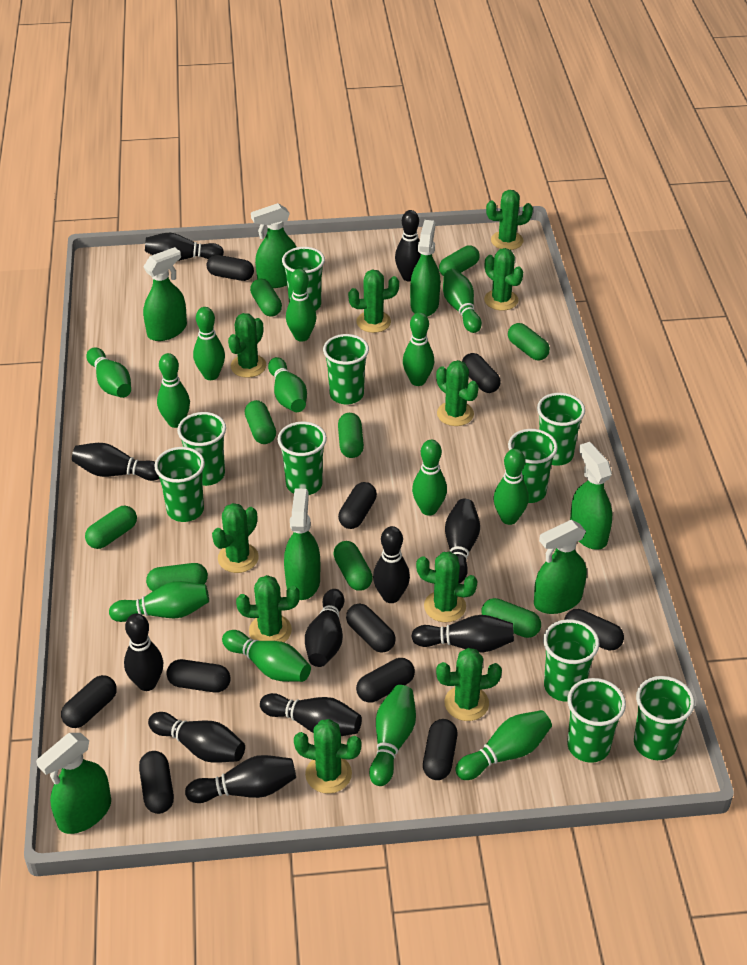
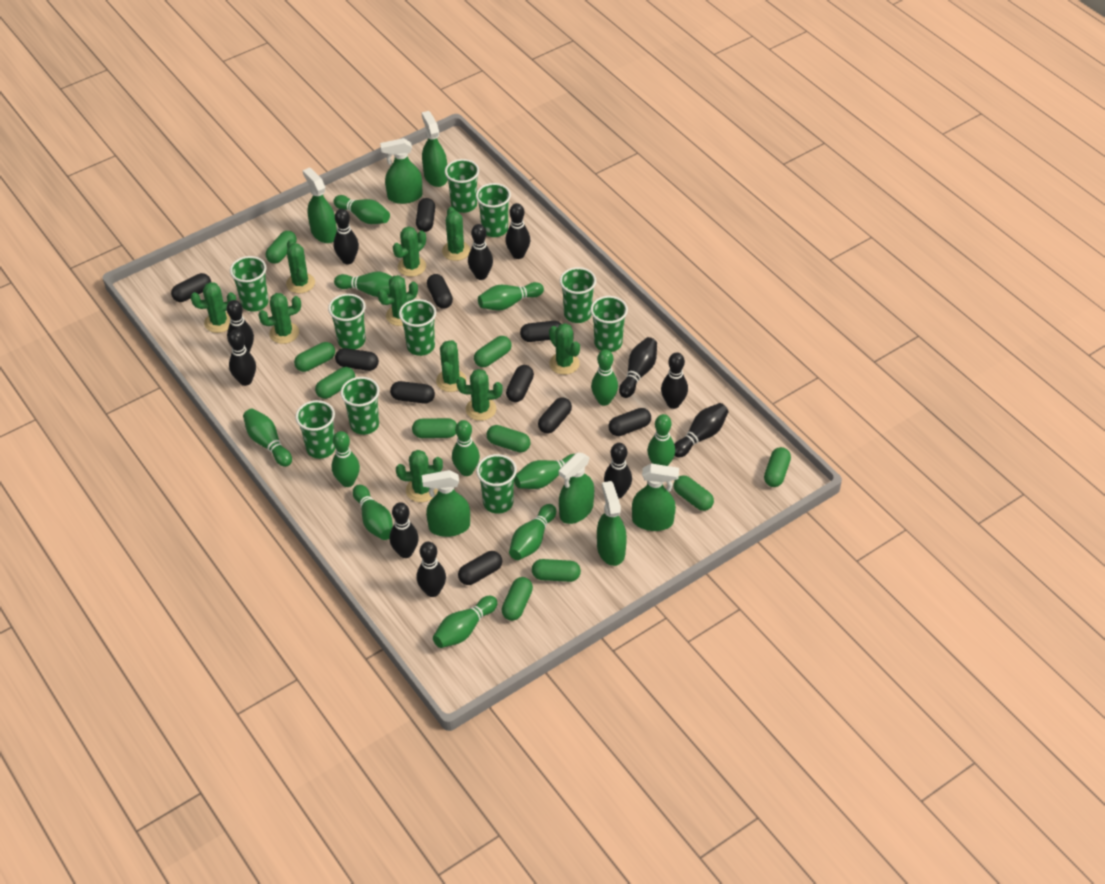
green bowling pin: [86,347,131,398] [109,581,209,622] [157,353,190,428] [193,307,225,380] [222,630,311,682] [268,357,307,412] [286,269,317,342] [369,685,416,786] [403,312,434,386] [412,440,447,516] [443,268,482,333] [455,710,552,780] [494,449,529,525] = 13 -> [243,409,292,467] [332,431,360,487] [334,195,390,224] [334,272,393,297] [353,485,393,540] [433,596,498,648] [452,420,480,476] [478,282,544,310] [509,504,556,560] [514,454,574,489] [591,349,618,406] [647,414,675,466] = 12
green capsule: [85,506,137,549] [146,563,208,591] [245,400,276,444] [250,279,282,317] [333,541,373,591] [338,413,364,458] [439,245,480,276] [481,598,541,638] [508,323,550,360] = 9 -> [266,231,297,264] [294,342,335,372] [315,367,355,399] [412,418,457,438] [474,336,512,367] [487,425,530,452] [502,577,533,621] [532,559,581,582] [673,475,714,511] [764,447,791,487] = 10

